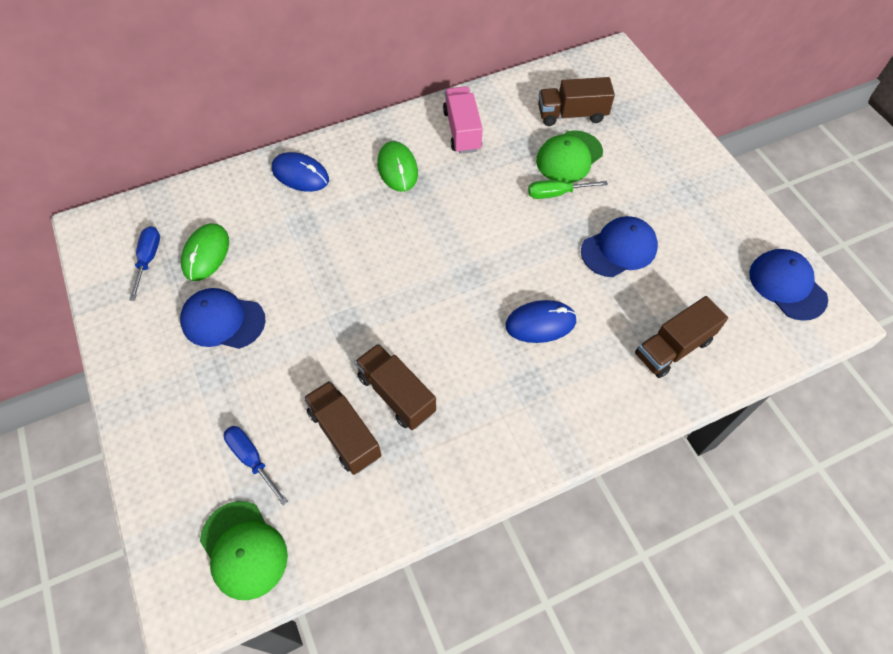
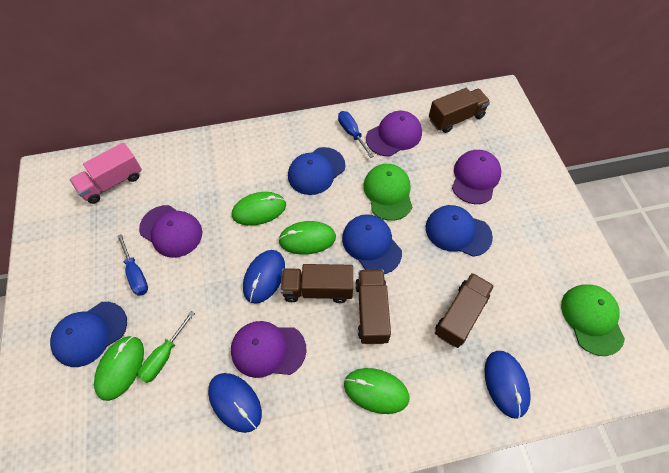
blue cap: [180,288,266,349] [581,216,658,277] [749,249,828,321] = 3 -> [50,302,127,367] [288,147,345,195] [342,214,402,274] [426,205,493,257] = 4
blue mouse: [272,152,329,192] [505,300,577,343] = 2 -> [208,373,262,433] [243,250,285,304] [484,351,531,419] = 3
green mouse: [181,224,229,281] [377,141,418,192] = 2 -> [94,336,144,401] [232,192,286,226] [278,221,336,255] [344,368,409,414] = 4
purple cap: none = 0 -> [139,205,202,258] [231,321,306,378] [366,111,422,156] [452,150,501,204] = 4

